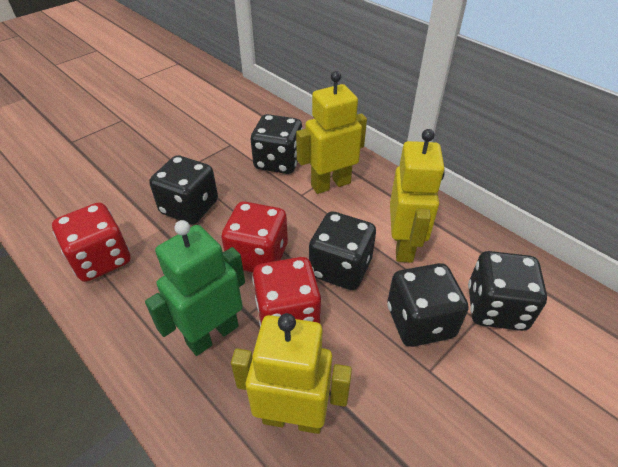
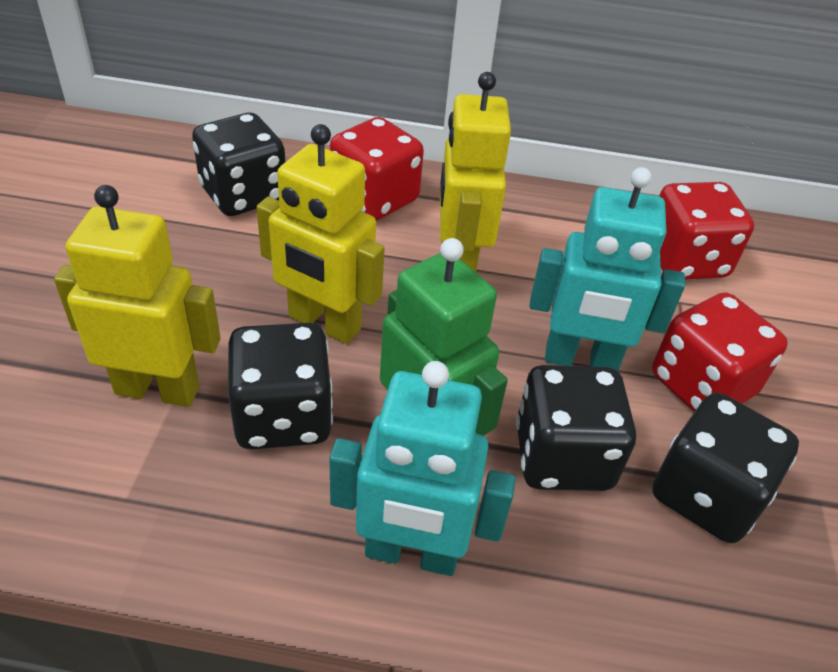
black dice: [149,155,218,224] [251,114,302,174] [309,211,376,290] [387,263,469,347] [468,251,547,331] = 5 -> [192,113,285,216] [228,323,333,450] [516,365,636,491] [652,393,799,543] = 4
turquoise robot: none = 0 -> [329,361,516,576] [529,167,685,371] = 2

